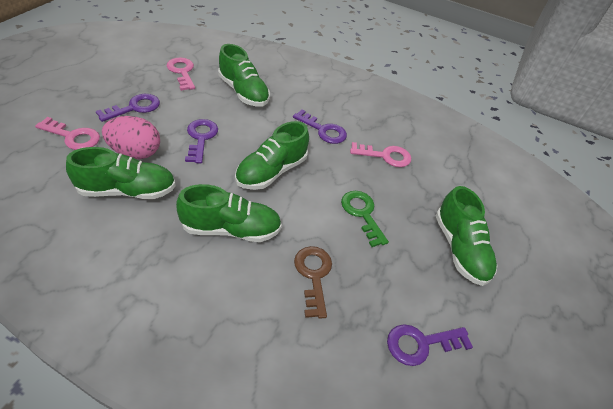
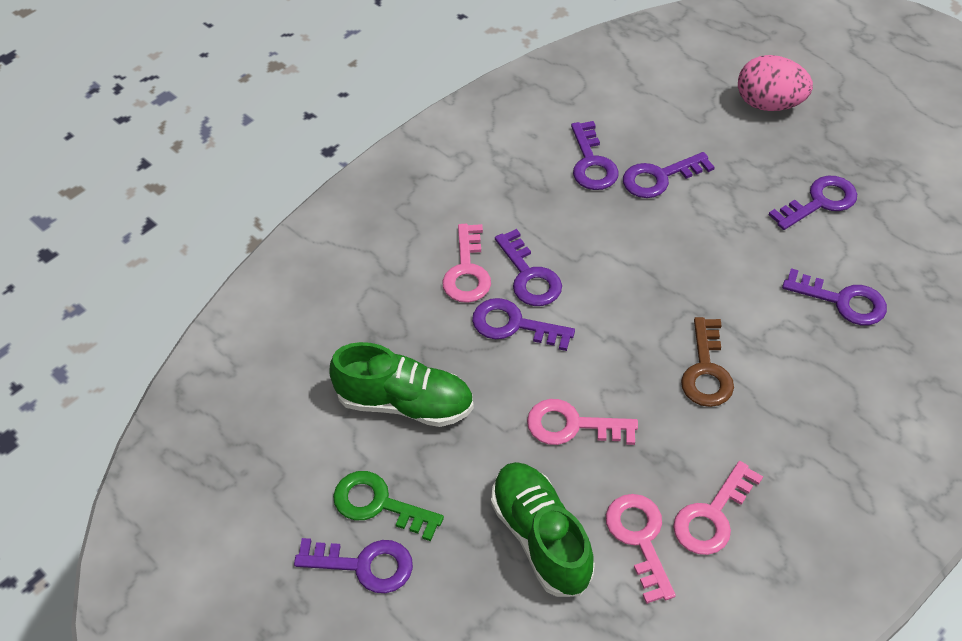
green shoe: [66,147,176,199] [176,184,282,242] [218,44,270,107] [235,121,309,190] [436,186,497,286] = 5 -> [329,342,474,427] [491,462,595,597] = 2
pink key: [35,117,100,150] [167,58,195,91] [350,142,411,167] = 3 -> [442,224,491,303] [527,399,638,445] [606,494,676,604] [673,461,763,555] = 4
purple key: [96,94,160,122] [185,119,218,163] [293,110,347,144] [387,324,473,366] = 4 -> [294,538,413,593] [472,298,575,351] [495,229,562,306] [571,121,619,190] [623,152,715,198] [769,176,857,230] [782,268,887,325] = 7

